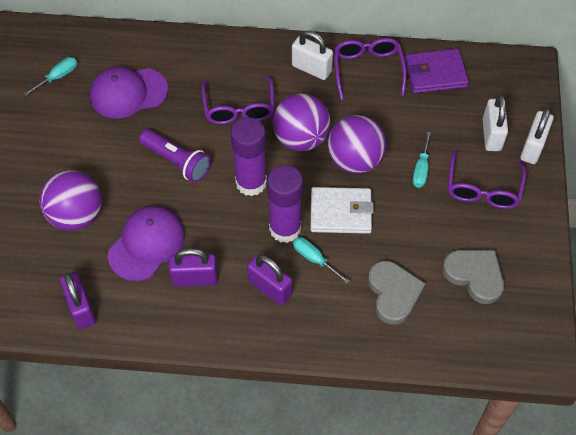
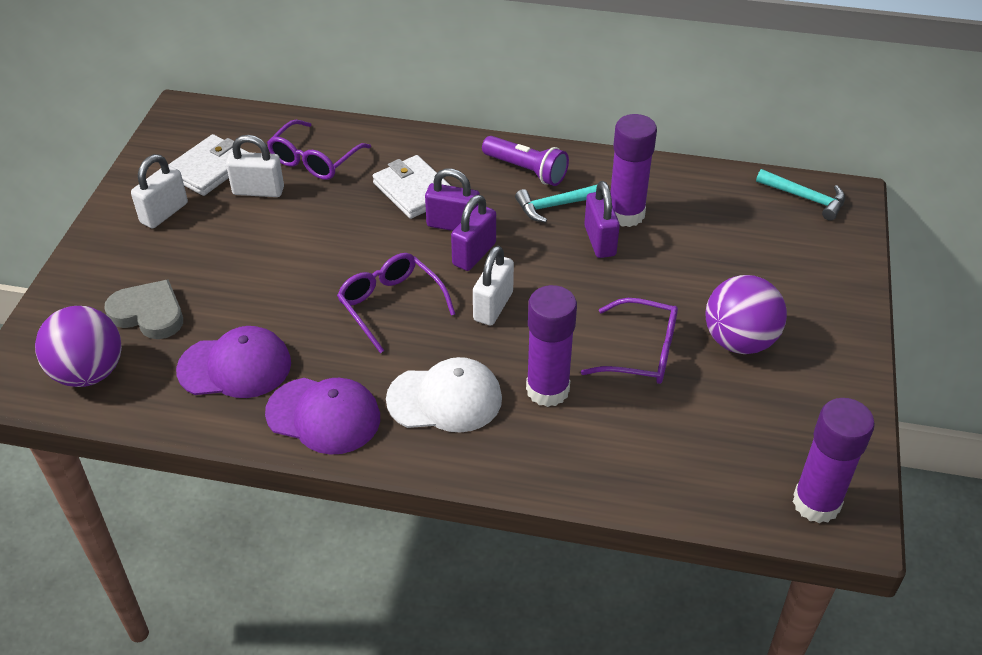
grey heart: [368,261,426,325] [442,250,504,304] = 2 -> [104,280,183,339] = 1
purple ball: [39,170,102,231] [273,93,330,151] [328,115,386,174] = 3 -> [35,306,122,387] [705,275,787,354] = 2
purple glue stick: [231,117,267,196] [267,165,303,243] = 2 -> [526,285,577,407] [610,114,657,227] [793,398,875,523] = 3
purple wallet: [405,49,469,93] = 1 -> none = 0
turquoise hammer: none = 0 -> [515,185,597,223] [756,169,845,221] = 2
turquoise screwdriver: [24,57,78,96] [293,237,350,284] [413,131,431,188] = 3 -> none = 0
white cap: none = 0 -> [386,357,502,432] = 1
white wallet: [311,187,374,234] = 1 -> [168,134,248,196] [373,155,451,219] = 2

